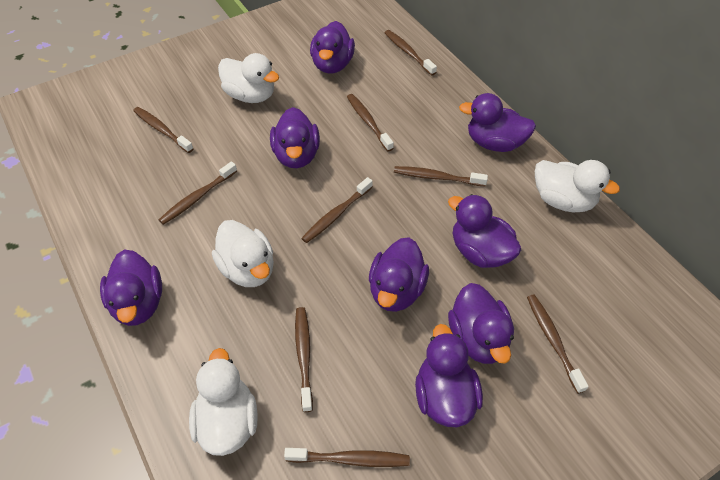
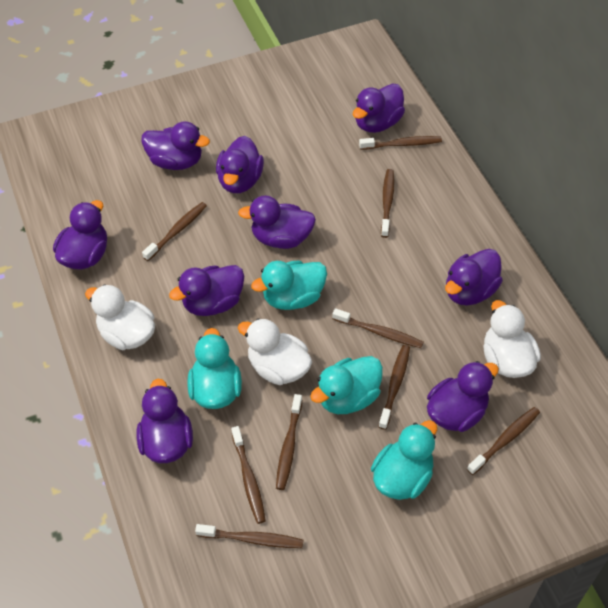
purple duck: [100,250,162,326] [270,107,320,168] [310,21,355,74] [369,237,429,312] [415,324,483,427] [448,194,521,268] [448,283,514,364] [459,93,536,152] = 8 -> [53,200,107,270] [136,379,193,463] [141,121,210,170] [169,265,244,316] [216,136,264,193] [238,195,316,249] [353,83,405,133] [427,361,499,432] [445,249,503,306] = 9
turquoise duck: none = 0 -> [187,328,242,409] [251,261,327,310] [310,356,383,414] [371,420,437,500] = 4
white duck: [189,348,258,456] [212,220,274,287] [218,53,279,103] [535,160,620,213] = 4 -> [85,284,155,350] [238,318,312,385] [483,300,541,378] = 3

